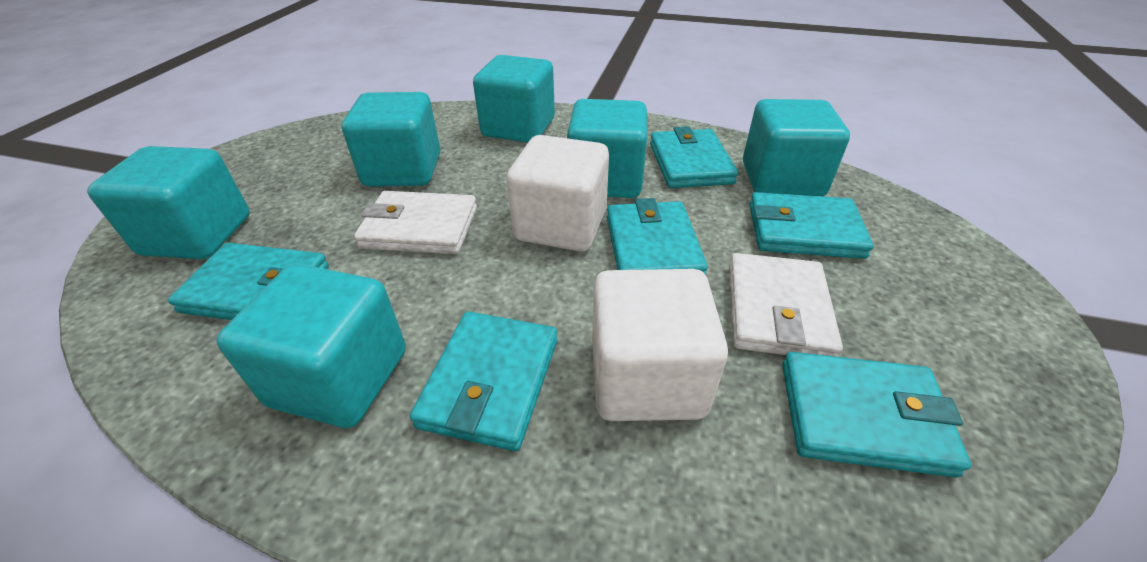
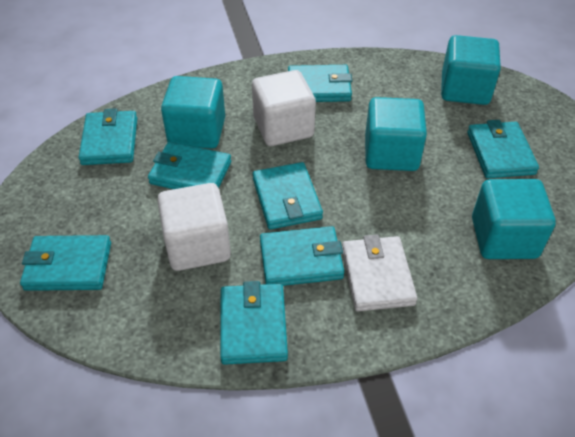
turquoise cube: [87,146,250,259] [216,264,406,428] [342,92,440,187] [473,55,555,142] [567,99,647,198] [743,99,850,196] = 6 -> [161,76,225,149] [365,97,427,171] [441,35,501,105] [472,179,556,259] = 4
turquoise wallet: [168,243,329,320] [410,311,557,451] [607,198,708,275] [650,126,738,188] [749,192,874,259] [782,352,971,478] = 6 -> [20,235,111,291] [79,108,137,165] [148,142,231,189] [220,281,288,365] [253,162,323,229] [260,226,344,286] [288,65,352,102] [467,120,539,178] = 8
white wallet: [354,191,477,254] [729,253,843,357] = 2 -> [342,234,418,311] = 1

